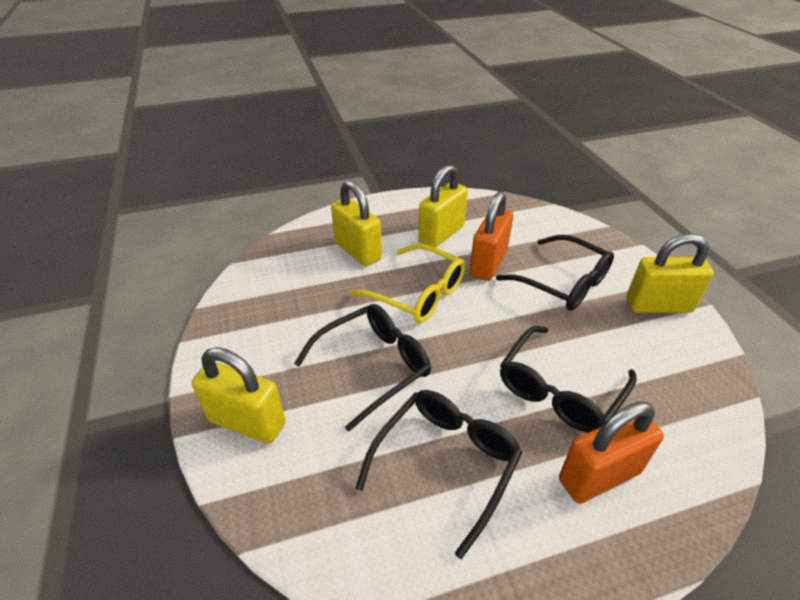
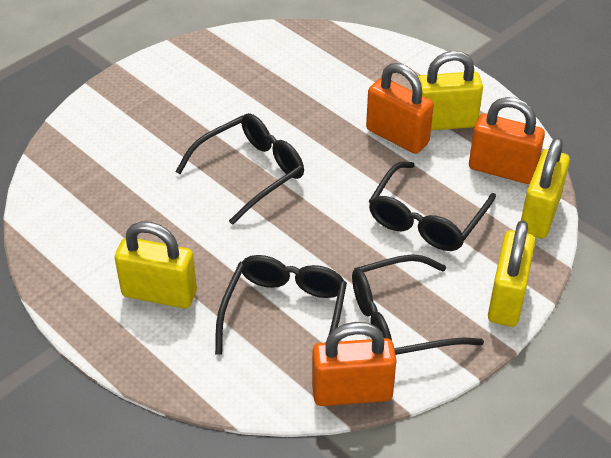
orange padlock: [469,191,513,281] [559,401,664,504] = 2 -> [312,322,397,406] [366,63,434,154] [469,97,545,184] = 3
yellow glasses: [349,244,466,323] = 1 -> none = 0

